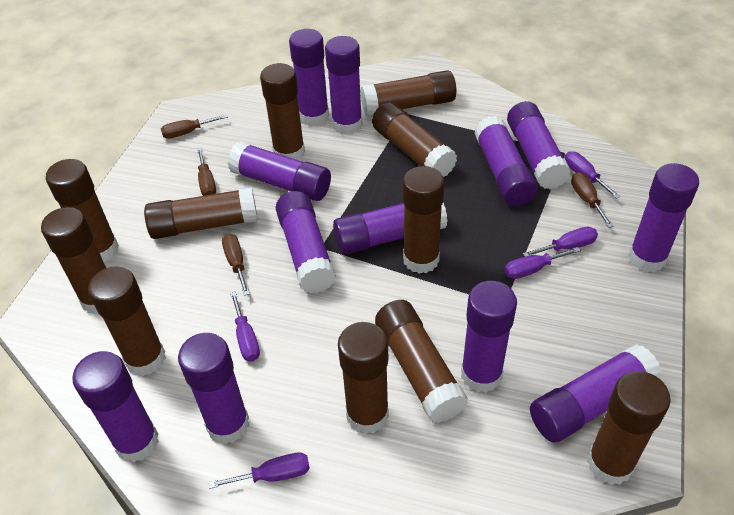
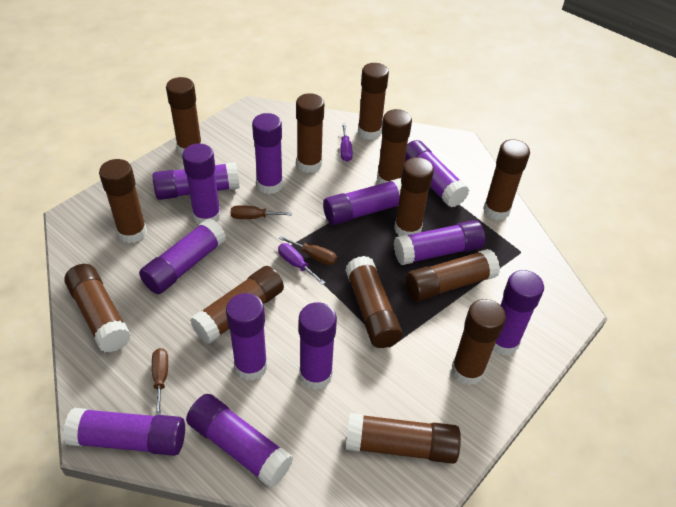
brown glue stick: [41,207,106,314] [46,159,119,262] [88,266,166,376] [144,187,258,239] [260,63,305,160] [338,322,389,434] [360,70,456,116] [372,102,457,177] [375,300,468,423] [403,166,445,274] [587,371,671,485] = 11 -> [64,264,131,352] [99,159,147,243] [166,77,202,154] [190,266,284,344] [296,93,324,173] [345,256,403,348] [346,413,461,464] [358,63,389,140] [377,109,412,184] [394,157,434,236] [406,249,500,302] [451,299,506,385] [483,139,530,220] = 13
brown screwdriver: [161,114,228,138] [197,148,216,196] [222,234,249,296] [571,172,614,228] = 4 -> [152,348,168,416] [231,205,292,219] [279,236,337,265] = 3
purple screwdriver: [209,453,310,489] [230,292,260,361] [504,247,581,279] [523,227,598,256] [564,151,621,199] = 5 -> [278,243,325,285] [341,124,353,162] = 2

